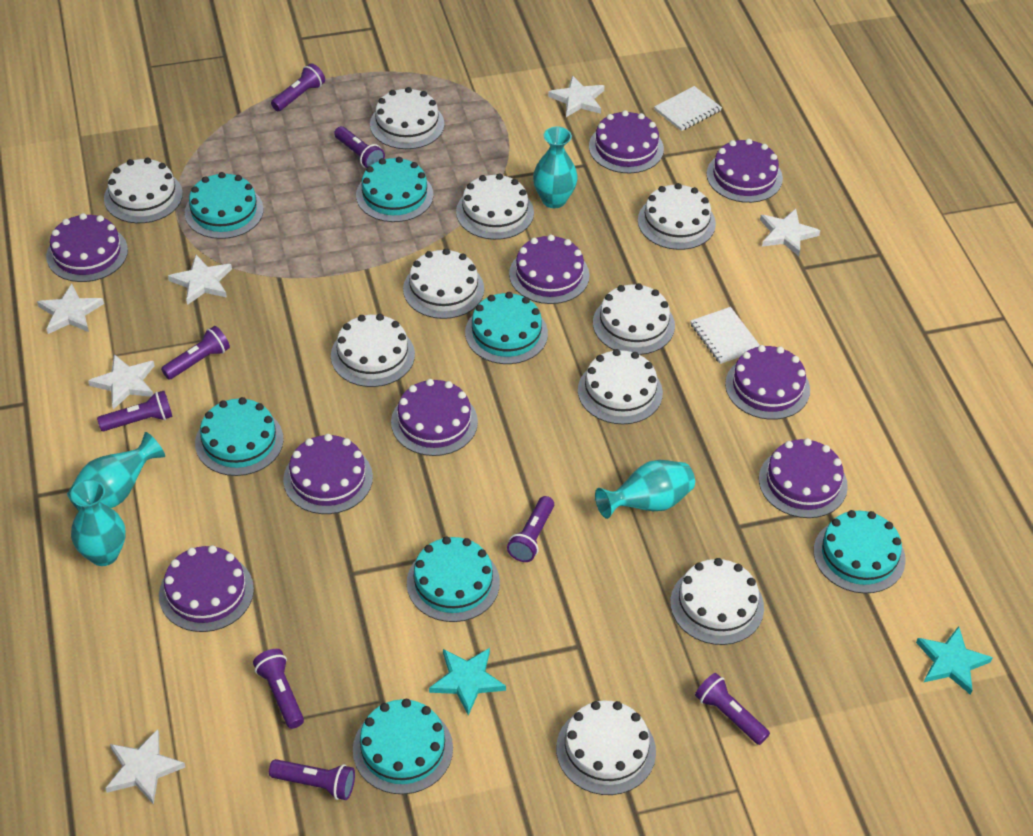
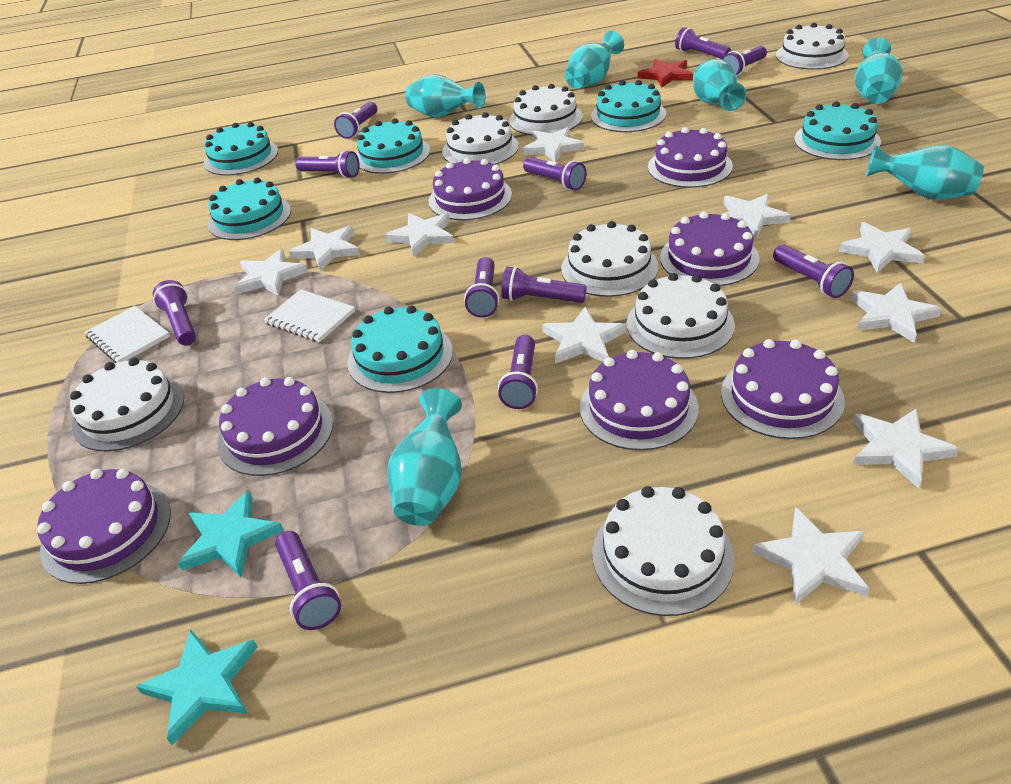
purple cake: [46,213,128,282] [159,545,254,632] [283,434,373,514] [391,379,478,456] [509,235,590,304] [589,110,664,173] [707,139,783,203] [725,345,810,420] [759,438,848,518] = 9 -> [37,469,171,584] [218,377,333,476] [429,158,512,220] [580,350,699,450] [648,127,733,188] [660,211,759,286] [721,339,845,439] = 7
purple flashlight: [97,391,172,431] [161,326,230,380] [253,649,304,729] [269,759,355,800] [271,63,325,111] [334,126,385,168] [507,496,554,562] [695,673,770,745] = 8 -> [153,280,196,346] [275,531,341,630] [296,150,360,178] [334,102,377,139] [464,257,499,318] [498,335,538,409] [501,266,587,303] [523,157,587,190] [675,27,731,59] [722,46,767,76] [773,244,854,298] = 11
red star: none = 0 -> [638,59,693,88] = 1
turquoise cake: [185,172,264,239] [195,397,284,476] [353,699,453,794] [356,157,433,222] [407,536,500,622] [465,292,548,364] [814,510,906,594] = 7 -> [204,122,278,176] [208,178,291,240] [348,305,453,393] [356,118,430,174] [591,80,666,132] [794,101,881,160] = 6
turquoise vase: [67,432,165,511] [70,479,126,566] [533,126,578,208] [595,460,695,519] = 4 -> [387,388,462,526] [405,74,485,117] [565,31,624,89] [693,59,746,111] [855,37,903,104] [866,144,984,200] = 6
white cake: [104,157,183,223] [331,314,415,387] [370,87,444,149] [403,248,484,319] [456,173,534,240] [556,701,656,795] [578,349,663,424] [593,283,675,355] [638,183,716,250] [670,558,764,645] = 10 -> [70,358,184,452] [442,112,519,165] [509,84,583,135] [561,221,659,297] [592,486,734,616] [627,273,735,359] [776,23,848,70] = 7
white star: [37,284,104,334] [88,354,155,409] [106,729,185,805] [168,255,232,305] [548,75,605,117] [760,209,820,256] = 6 -> [234,249,308,296] [289,226,360,271] [385,213,454,257] [522,127,584,162] [542,306,626,364] [724,194,791,239] [752,507,869,605] [839,222,925,273] [850,283,942,342] [853,409,960,489] = 10

